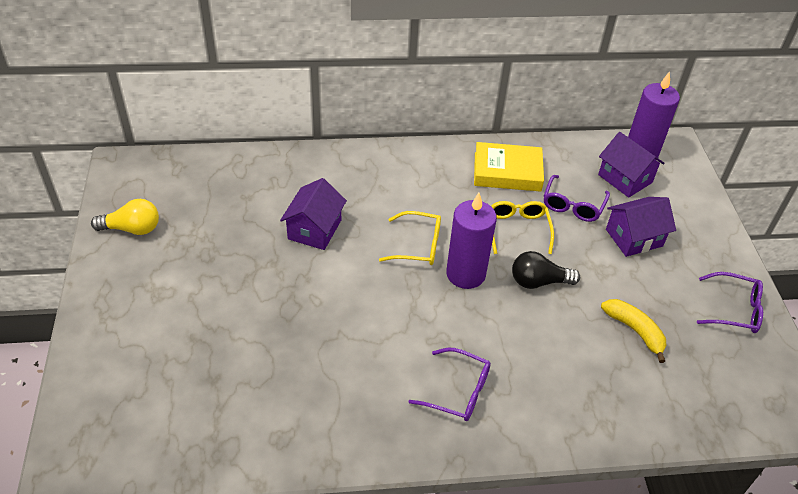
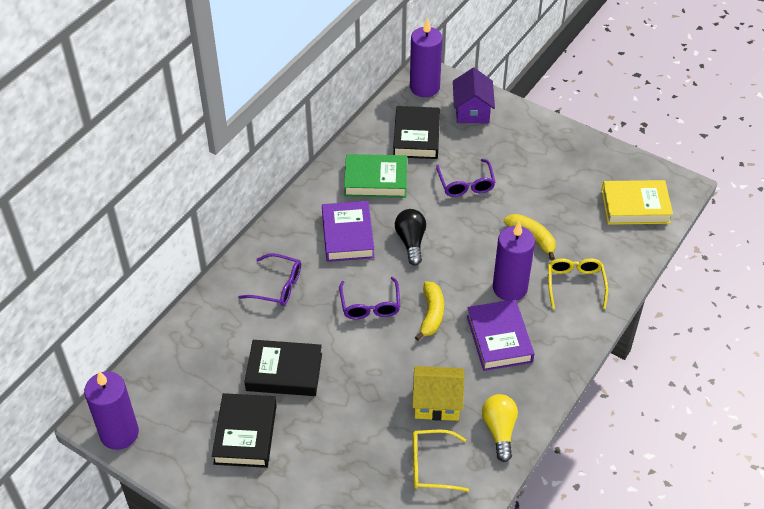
black book: none = 0 -> [212,393,277,468] [244,340,322,396] [393,106,440,159] = 3
green book: none = 0 -> [344,154,407,198] = 1
purple book: none = 0 -> [322,201,374,262] [467,299,535,371] = 2
purple candle: [446,193,497,289] [628,72,680,160] = 2 -> [84,371,139,450] [410,18,443,97] [493,222,535,301] = 3
purple house: [280,178,347,250] [598,132,665,198] [606,197,676,257] = 3 -> [453,68,495,123] = 1
yellow banana: [601,299,667,363] = 1 -> [415,281,444,341] [504,214,556,260] = 2
yellow house: none = 0 -> [412,366,464,421] = 1

